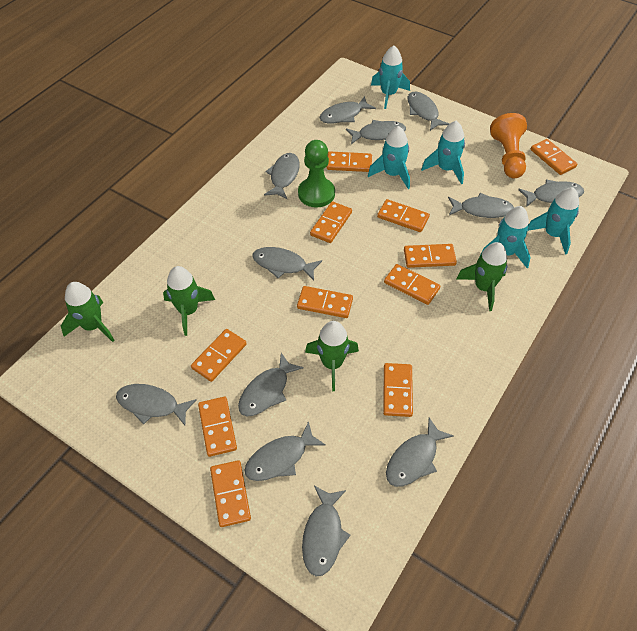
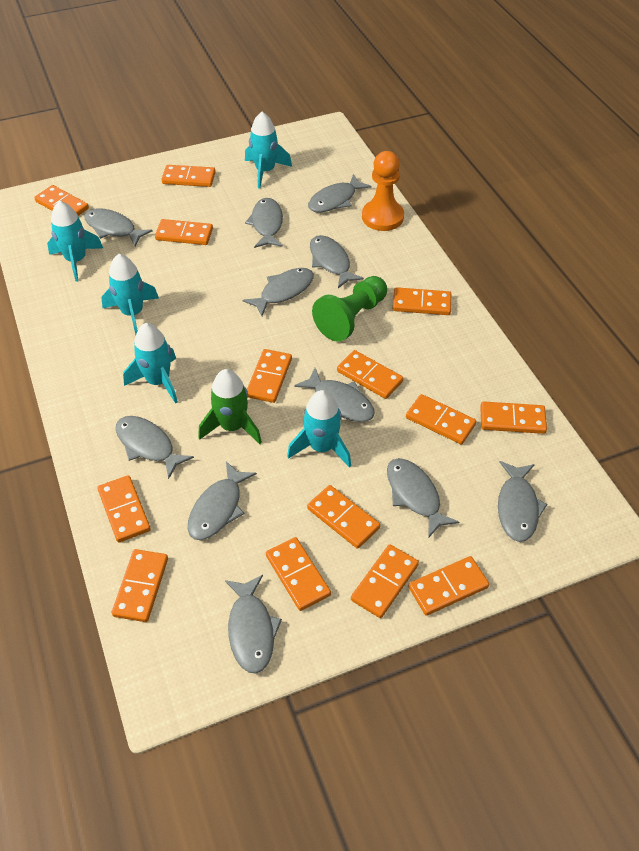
green rocket: [61,282,115,342] [163,266,215,336] [305,321,359,391] [456,242,508,311] = 4 -> [198,369,262,444] = 1
grey fish: [116,384,197,425] [238,353,304,416] [244,421,326,481] [252,247,322,281] [264,153,300,199] [302,486,351,577] [319,96,376,123] [346,120,406,144] [386,417,454,487] [408,92,449,131] [448,193,514,218] [518,179,584,206] = 12 -> [84,208,153,246] [116,416,194,479] [188,461,257,540] [225,575,282,673] [243,268,314,316] [245,198,283,248] [294,368,375,422] [308,174,372,212] [310,235,364,288] [387,458,459,538] [498,461,548,542] = 11
orange domino: [191,329,247,382] [198,397,237,457] [210,460,251,527] [297,286,353,318] [310,201,352,243] [327,151,372,172] [377,199,430,232] [383,363,413,417] [384,264,440,305] [404,244,457,268] [531,139,577,175] = 11 -> [34,185,89,216] [97,475,151,543] [112,549,168,622] [155,219,213,245] [162,165,216,187] [247,349,292,403] [266,537,331,611] [307,485,380,549] [337,350,403,399] [351,544,419,618] [393,287,451,315] [406,394,477,444] [408,556,489,616] [480,401,547,434] = 14

